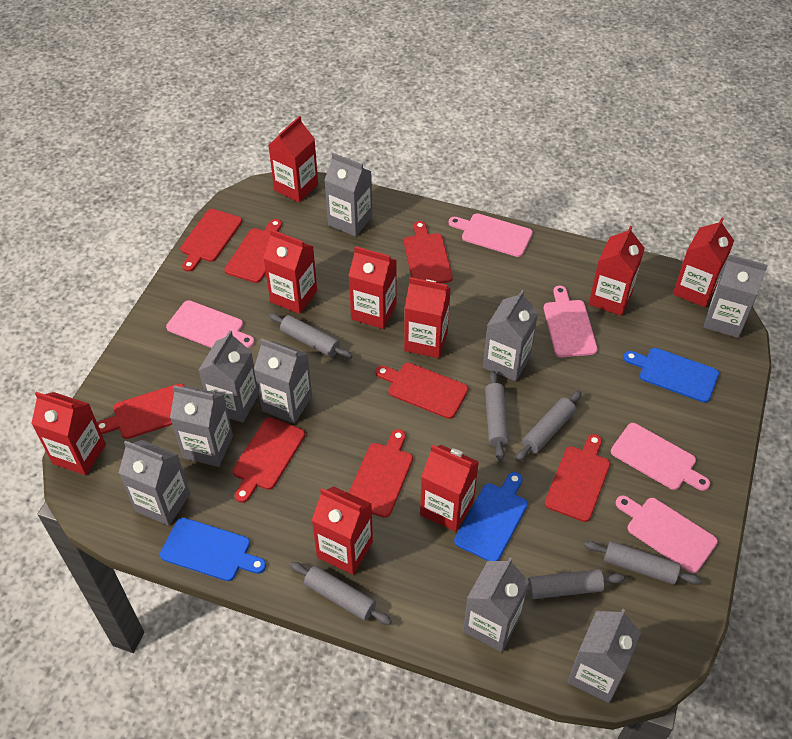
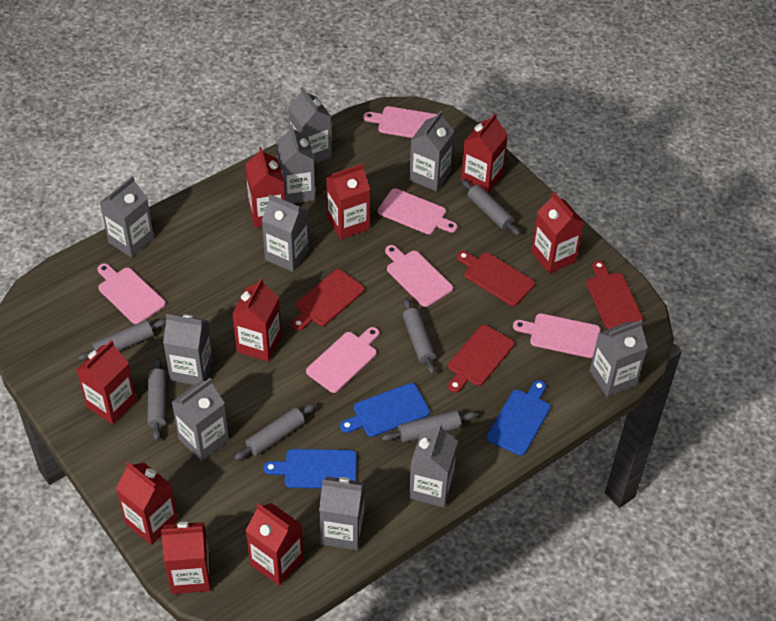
grey carton: [119,440,190,526] [170,385,233,467] [198,330,259,423] [254,338,312,424] [325,153,372,237] [463,558,529,652] [483,290,538,381] [567,608,641,703] [703,255,768,338] = 9 -> [100,176,154,258] [163,314,213,385] [172,378,229,461] [262,194,309,272] [276,124,315,204] [288,87,332,164] [319,476,365,550] [409,111,454,191] [409,423,458,508] [590,320,648,397] = 10
pink cutting board: [166,300,254,348] [449,213,533,257] [544,286,597,357] [611,423,710,491] [616,495,718,573] = 5 -> [97,263,166,324] [306,327,379,393] [363,106,437,138] [378,188,458,234] [385,245,453,307] [513,313,600,358] = 6
red cutting board: [97,383,184,439] [180,209,242,272] [224,219,282,283] [233,417,305,503] [349,429,413,518] [375,362,469,419] [404,221,453,283] [545,434,610,522] = 8 -> [292,269,365,331] [448,325,514,393] [457,251,535,306] [586,261,643,329] = 4

